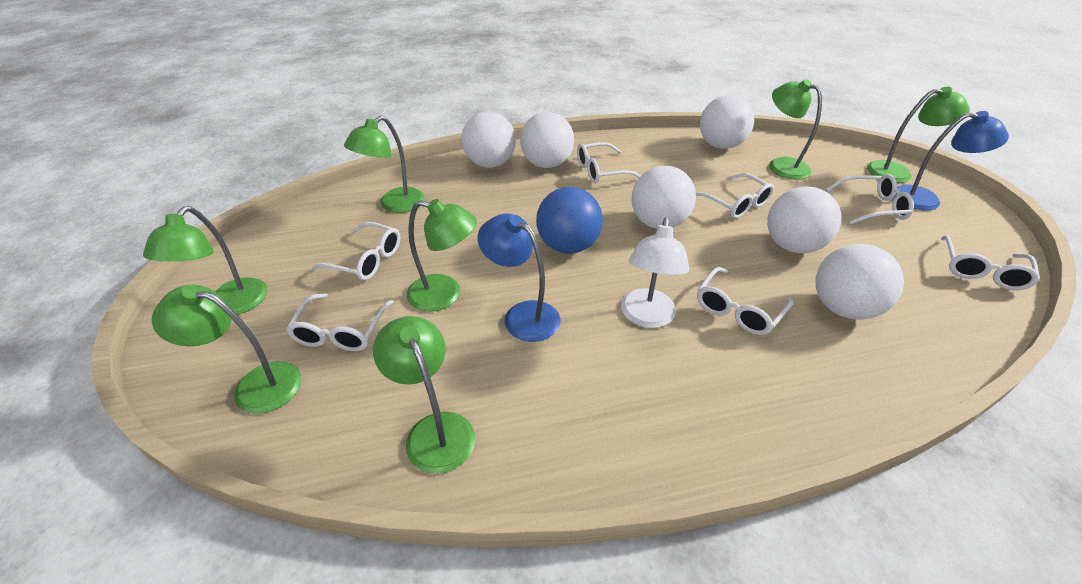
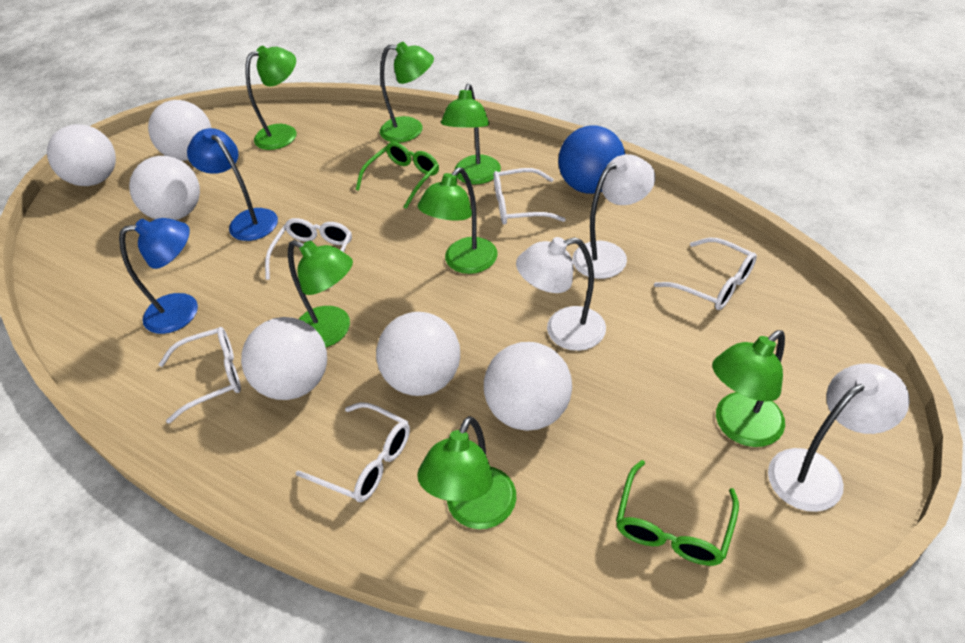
green glasses: none = 0 -> [355,142,439,209] [616,460,739,566] = 2
white glasses: [286,293,393,351] [312,222,400,280] [577,142,641,183] [696,173,774,219] [697,267,794,335] [826,174,914,224] [941,235,1040,290] = 7 -> [158,327,241,424] [265,218,352,288] [295,402,410,502] [494,168,566,225] [654,238,757,310] = 5
white lamp: [621,217,689,328] = 1 -> [516,237,606,351] [572,154,655,279] [768,364,910,512] = 3

